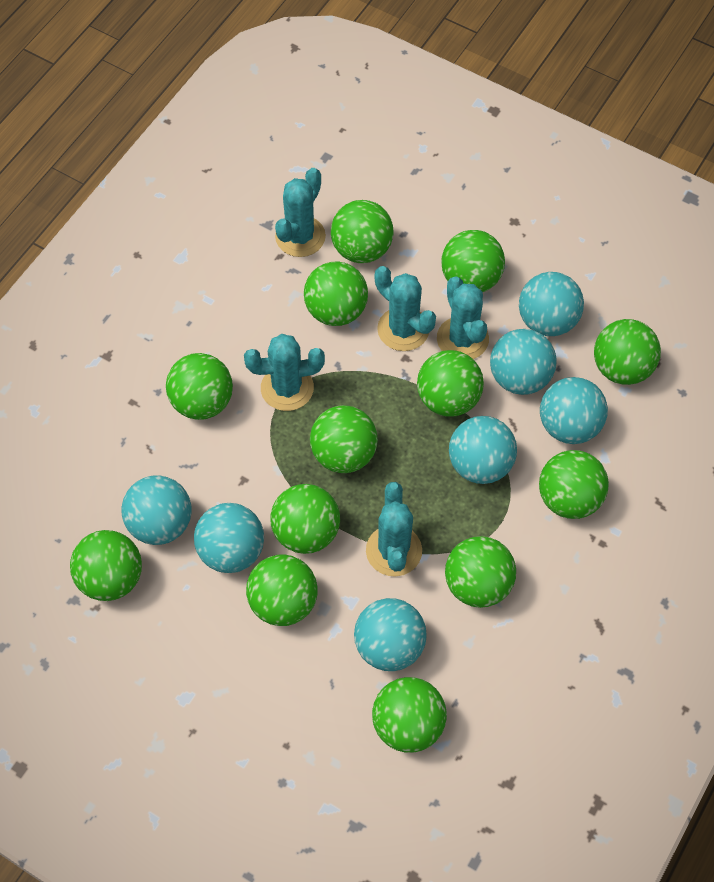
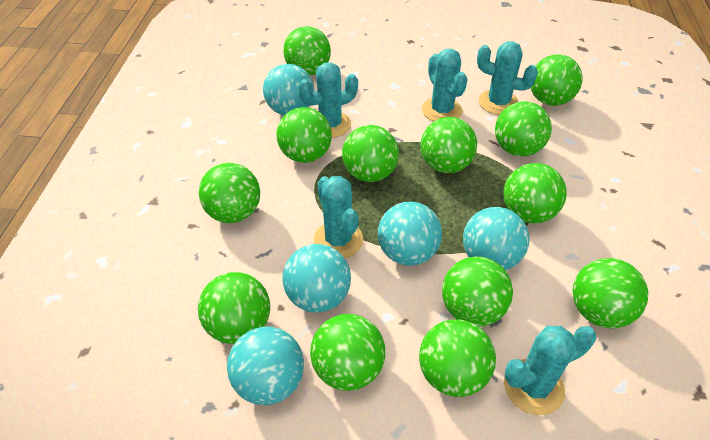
turquoise ball: [122,476,192,545] [194,503,264,573] [354,598,427,671] [449,416,517,484] [490,329,557,395] [519,272,584,336] [540,377,608,444] = 7 -> [227,327,304,405] [263,64,314,115] [282,244,351,313] [378,202,442,266] [463,207,529,270] = 5

